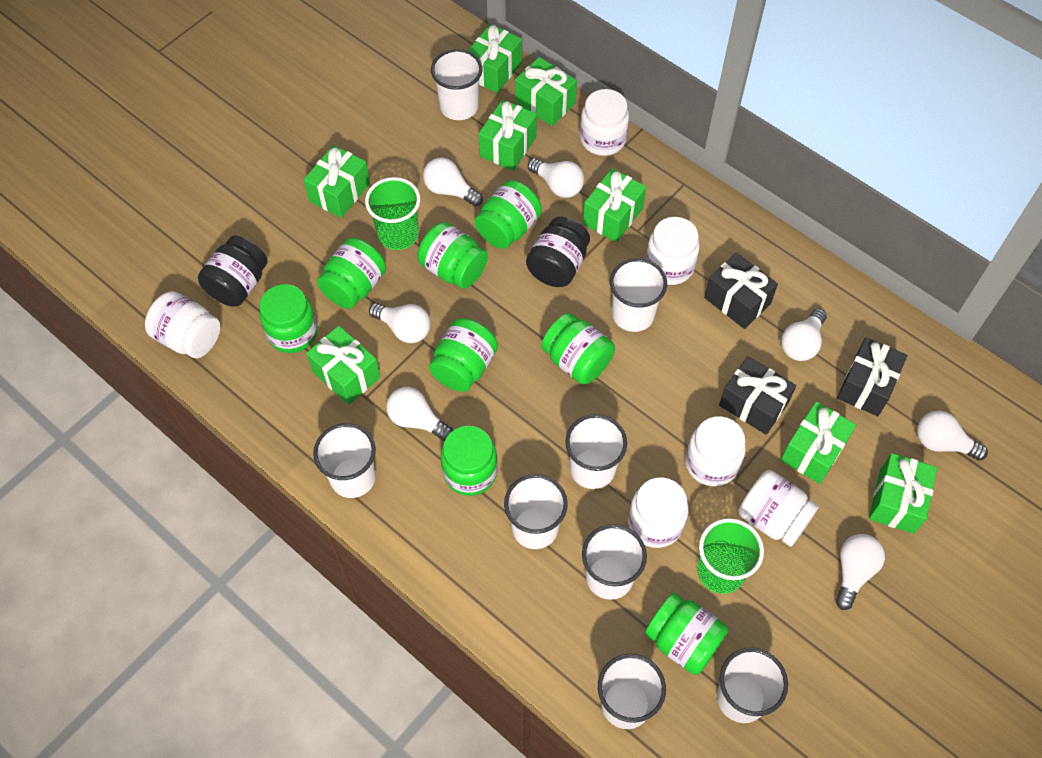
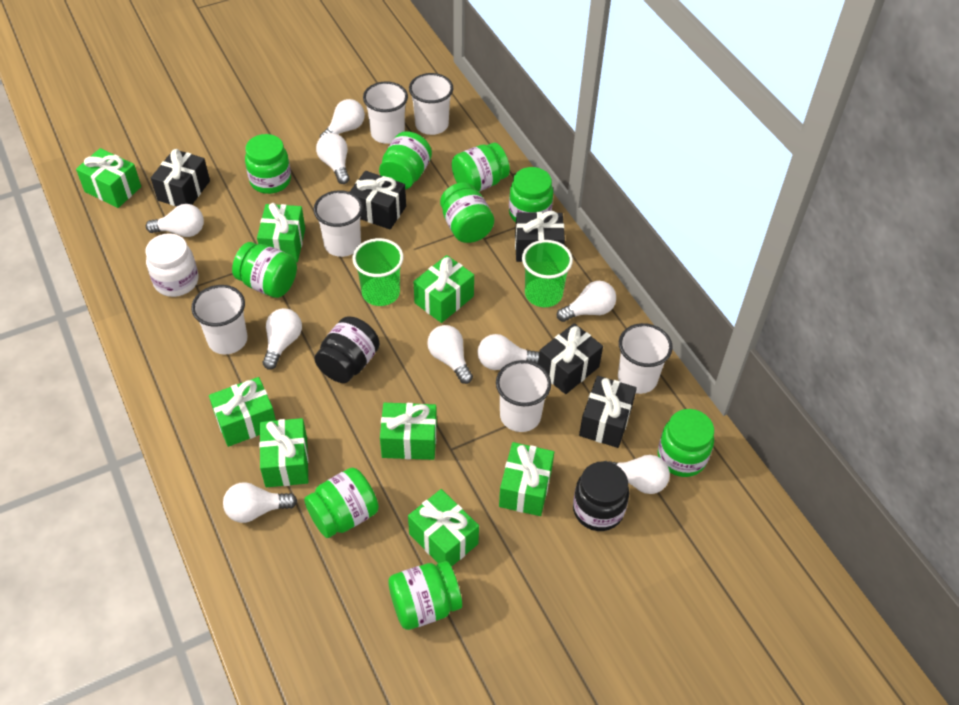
black gift: [704,252,778,329] [719,356,796,435] [837,337,907,416] = 3 -> [151,149,210,206] [350,171,406,229] [515,211,565,262] [538,323,603,394] [579,376,637,448] = 5
green jar: [259,284,318,353] [317,238,386,309] [417,222,488,289] [429,318,498,392] [441,426,498,496] [474,180,542,249] [541,313,615,384] [645,592,728,675] = 8 -> [232,242,297,298] [245,134,291,194] [304,468,379,538] [379,131,432,189] [388,561,462,630] [440,182,494,243] [452,143,510,192] [509,167,553,222] [658,409,714,477] = 9
white cup: [313,423,376,498] [431,49,483,120] [504,474,568,549] [565,414,627,489] [582,524,647,600] [598,654,666,729] [610,258,667,332] [717,648,788,723] = 8 -> [191,285,247,354] [314,190,363,257] [363,81,408,144] [409,73,453,135] [496,360,551,432] [618,323,673,394] = 6
white jar: [145,291,220,358] [580,89,629,156] [628,477,689,548] [646,217,700,285] [685,416,746,487] [738,470,819,547] = 6 -> [145,233,198,297] = 1
white light bulb: [369,303,431,343] [386,387,453,441] [423,158,483,206] [528,158,584,198] [781,308,827,361] [836,534,885,610] [917,411,988,461] = 7 -> [146,204,204,237] [223,482,297,523] [263,308,302,370] [316,133,350,184] [320,99,365,138] [427,325,473,384] [478,334,539,370] [557,281,616,322] [605,455,670,494] = 9

